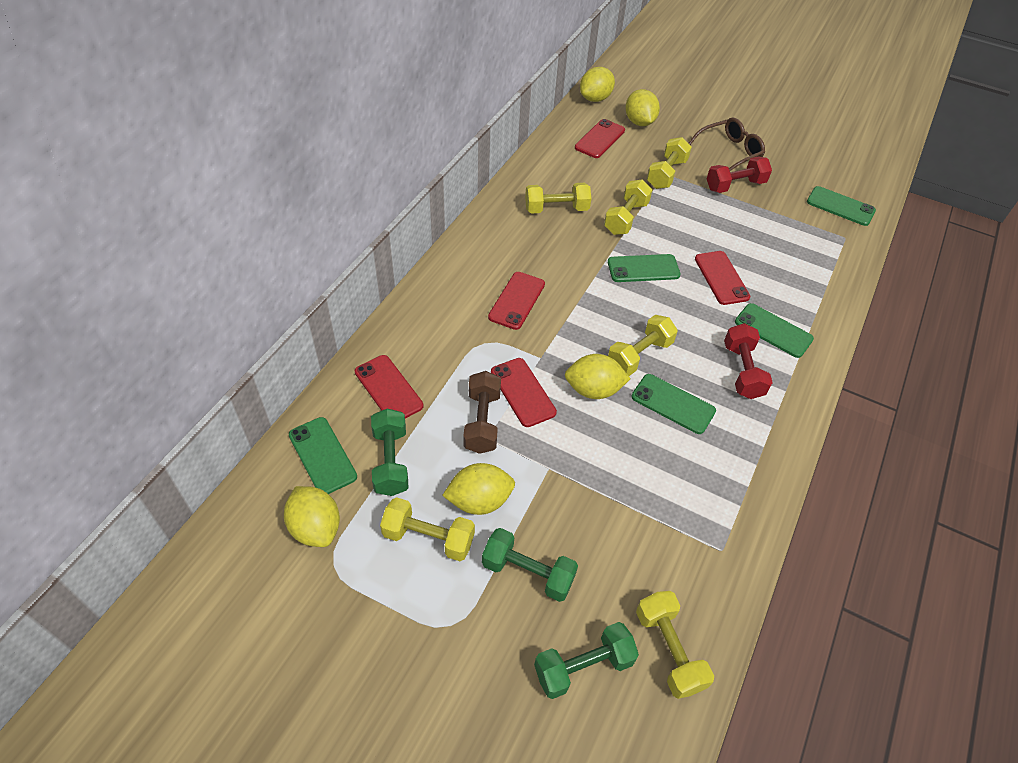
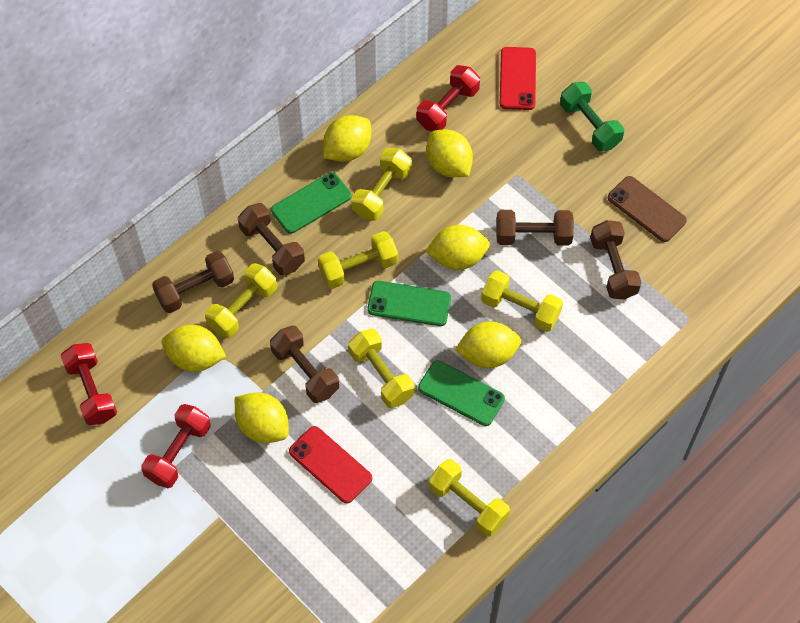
brown dumbbell: [463,371,501,454] = 1 -> [152,251,234,313] [238,203,305,276] [270,325,339,403] [496,210,574,246] [590,220,642,300] = 5
brown glasses: [689,117,765,171] = 1 -> none = 0
brown phone: none = 0 -> [608,176,687,242] = 1
green dumbbell: [371,408,409,496] [482,528,578,602] [534,622,639,699] = 3 -> [560,82,624,151] = 1
green phone: [289,417,357,494] [608,254,680,282] [632,374,716,434] [735,303,814,358] [807,186,876,226] = 5 -> [271,172,351,234] [368,281,451,326] [418,360,505,426] = 3
red dumbbell: [707,156,772,193] [724,323,773,399] = 2 -> [61,343,117,425] [141,404,211,488] [416,65,480,131] = 3
red phone: [355,355,423,419] [488,272,545,330] [491,358,557,427] [575,119,625,158] [695,251,750,305] = 5 -> [289,426,372,504] [500,47,536,110] = 2
yellow lemon: [284,486,340,547] [442,463,515,515] [565,354,631,399] [580,67,615,102] [625,89,660,126] = 5 -> [162,325,226,372] [235,392,289,443] [323,115,371,162] [425,225,490,270] [426,130,473,177] [455,321,521,368] = 6

